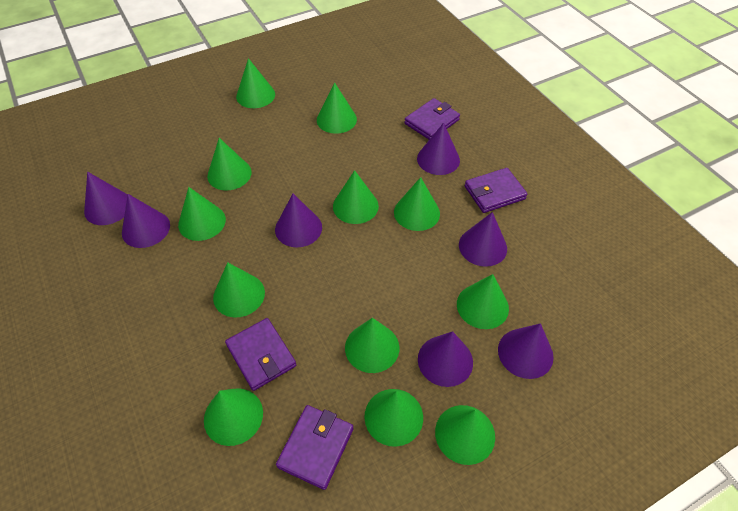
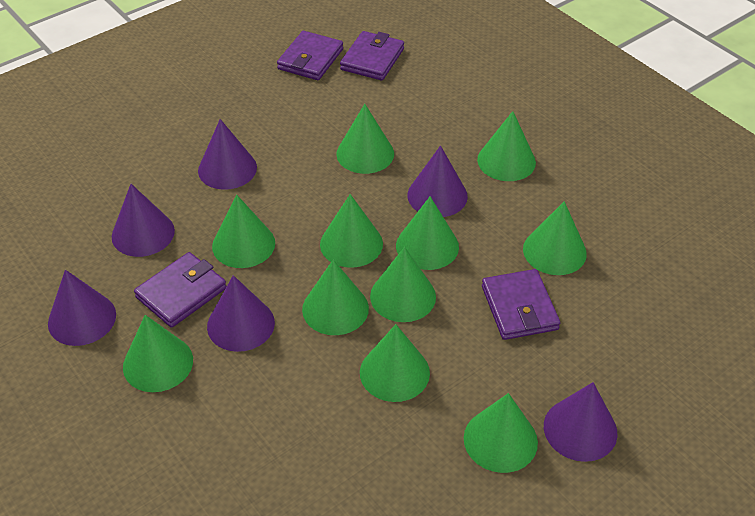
green cone: [178,187,226,241] [204,388,263,446] [207,138,252,191] [213,262,265,318] [236,58,275,108] [317,82,357,134] [333,170,379,224] [345,318,399,373] [364,389,423,447] [394,177,440,231] [435,405,495,465] [457,274,509,329] = 12 -> [123,315,193,392] [212,195,275,268] [302,260,369,335] [320,194,383,268] [336,104,394,174] [360,324,430,402] [370,247,436,322] [396,197,459,270] [464,393,538,473] [477,111,536,181] [523,201,587,275] = 11
purple cone: [84,172,127,225] [122,194,170,248] [275,194,322,247] [417,123,460,175] [418,331,473,387] [459,212,507,267] [498,323,554,379] = 7 -> [48,270,116,346] [112,184,175,257] [198,119,257,190] [207,275,275,352] [407,146,468,217] [544,382,617,462] = 6

